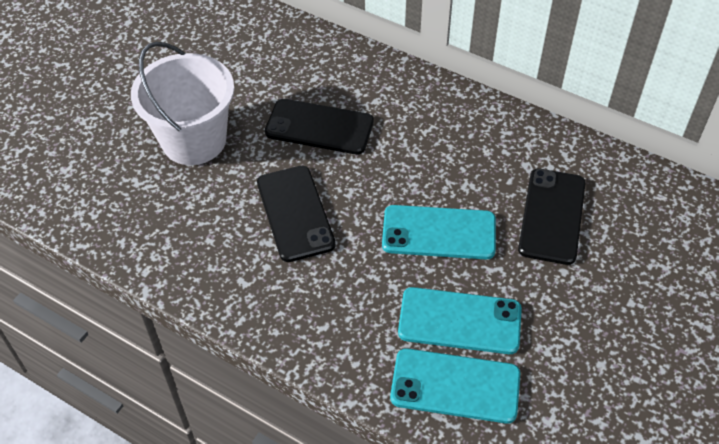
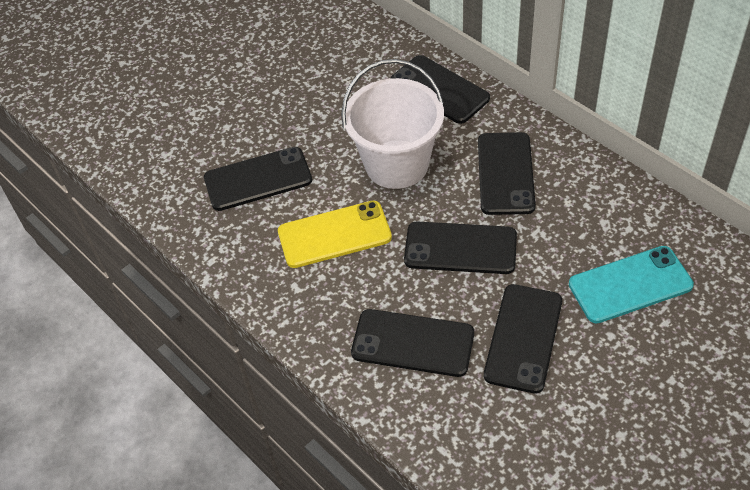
black phone: [257,166,336,262] [265,99,374,154] [518,169,586,265] = 3 -> [204,147,312,211] [351,309,474,377] [391,55,490,124] [404,221,517,274] [478,132,536,215] [484,284,562,394] = 6
turquoise phone: [382,205,496,259] [390,348,520,424] [398,287,522,354] = 3 -> [569,246,694,323] = 1
yellow phone: none = 0 -> [278,201,392,268] = 1

